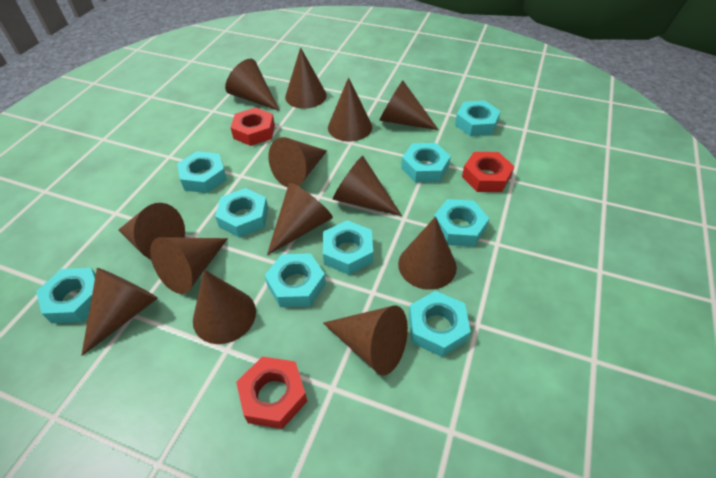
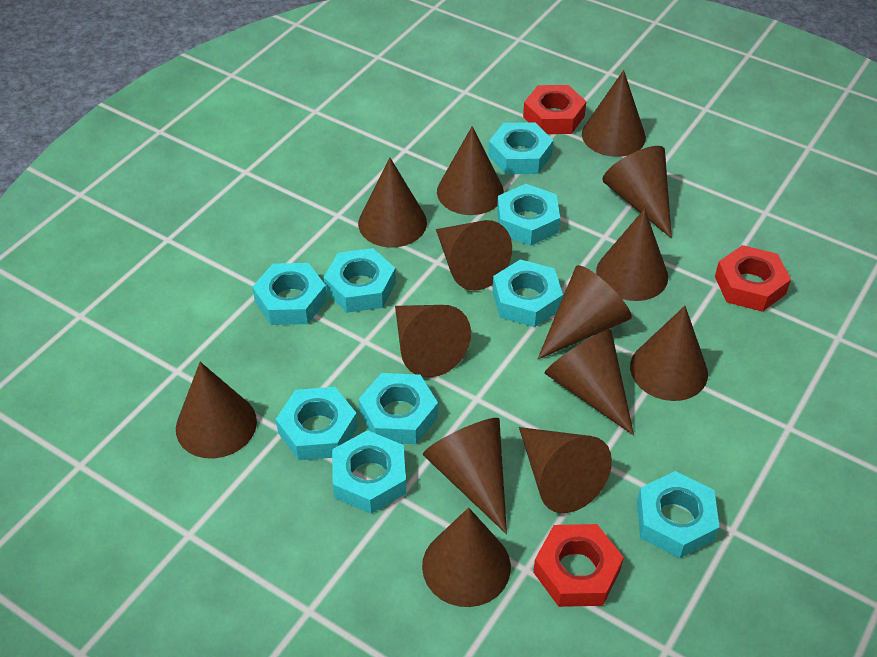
brown cone: [81,268,158,356] [118,203,185,259] [150,237,228,294] [193,270,256,344] [225,59,280,111] [267,183,333,255] [268,137,327,187] [285,47,327,109] [323,306,408,376] [328,77,372,142] [333,156,402,216] [379,81,439,130] [398,216,457,290] = 13 -> [176,362,257,459] [358,157,427,248] [395,305,471,377] [422,507,511,607] [423,418,507,534] [436,220,512,290] [437,126,504,215] [519,427,612,513] [538,265,632,359] [545,329,634,435] [582,70,646,157] [596,209,668,301] [602,146,672,238] [630,306,708,401] = 14

